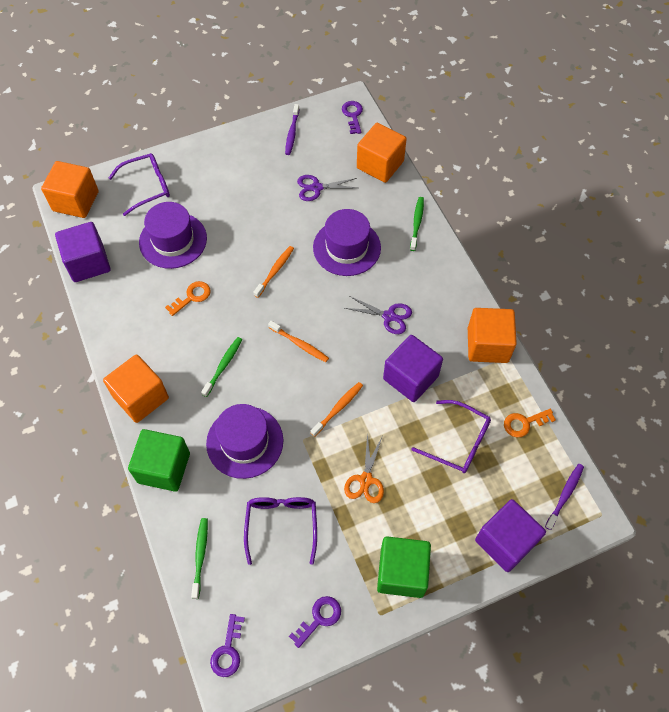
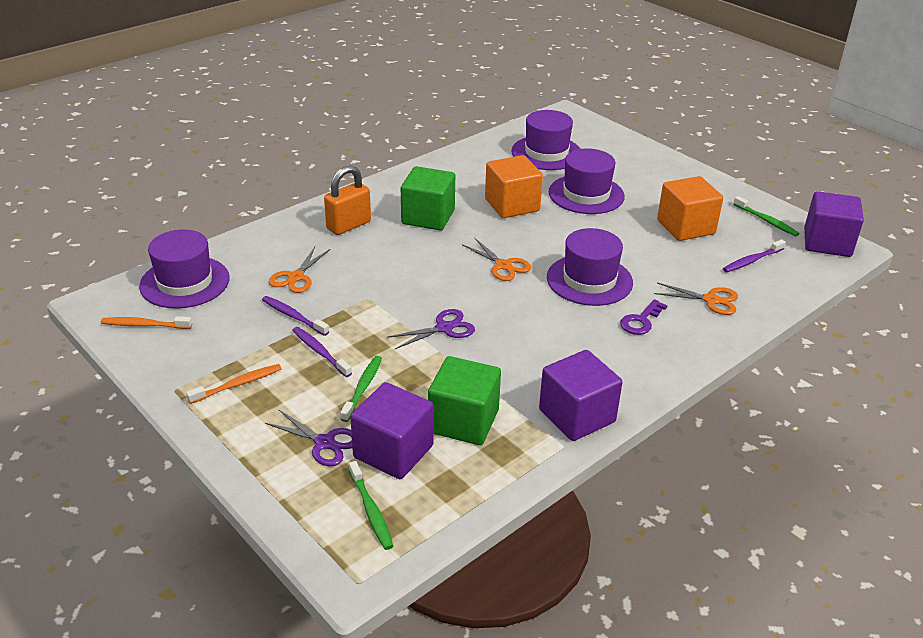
orange cube: [41,161,99,218] [103,355,169,423] [357,123,407,183] [468,308,517,363] = 4 -> [485,155,543,218] [657,176,723,241] = 2
orange key: [165,281,211,316] [504,409,556,437] = 2 -> none = 0
orange padlock: none = 0 -> [324,165,371,235] = 1
orange scissors: [344,433,384,503] = 1 -> [269,247,330,293] [463,238,531,281] [654,283,738,315] = 3
orange toothbrush: [254,246,294,298] [268,321,329,362] [311,382,363,437] = 3 -> [101,316,192,329] [186,364,282,404] = 2
purple glasses: [109,153,170,216] [244,497,317,565] [412,400,491,473] = 3 -> none = 0
purple hat: [139,202,207,269] [206,404,283,479] [313,209,381,276] = 3 -> [139,229,229,308] [511,110,580,170] [547,228,633,306] [549,149,625,214] = 4
purple key: [210,614,245,677] [289,596,341,648] [342,101,363,134] = 3 -> [620,299,667,335] = 1
purple toothbrush: [285,104,299,155] [545,464,584,530] = 2 -> [262,296,329,336] [292,327,352,377] [723,239,786,272] = 3

